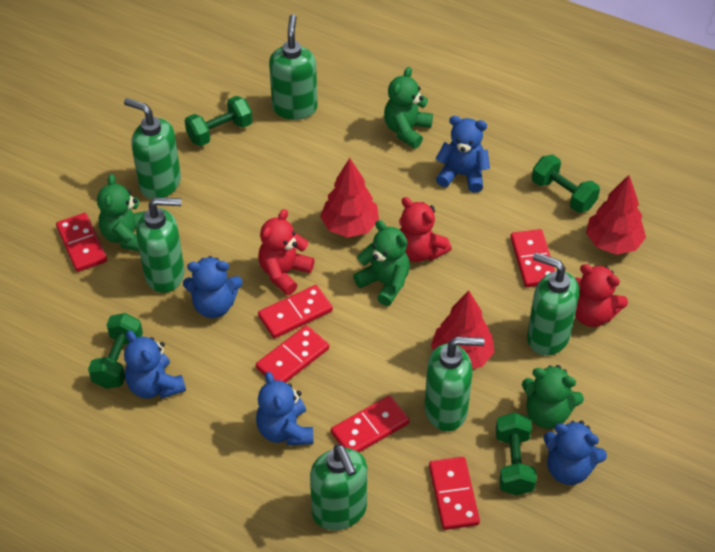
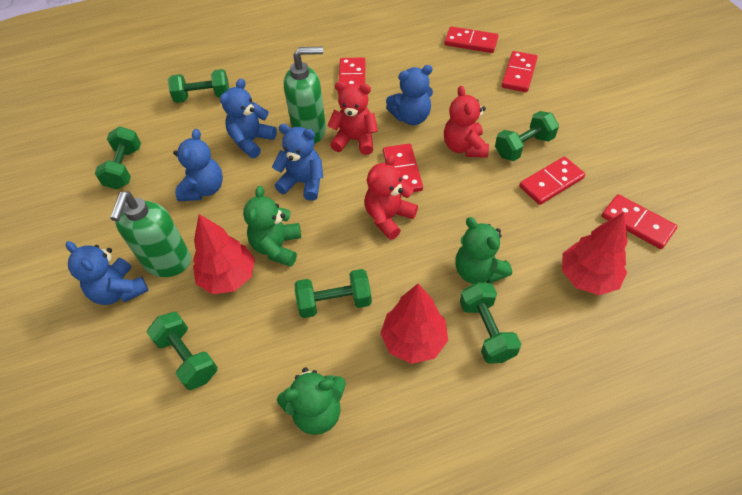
green dumbbell: [88,313,143,389] [185,96,253,146] [496,412,537,495] [532,155,600,213] = 4 -> [95,126,141,190] [147,312,218,390] [168,69,229,103] [295,269,372,318] [460,282,521,364] [495,111,559,161] = 6
green soap dispenser: [124,98,181,199] [136,197,185,293] [269,14,317,120] [310,444,367,530] [425,337,484,431] [527,252,579,356] = 6 -> [110,191,191,277] [284,47,326,144] = 2
green teddy bear: [97,174,146,252] [353,220,410,306] [384,67,433,148] [522,365,584,429] = 4 -> [243,186,301,267] [277,367,346,435] [455,217,512,284] = 3

